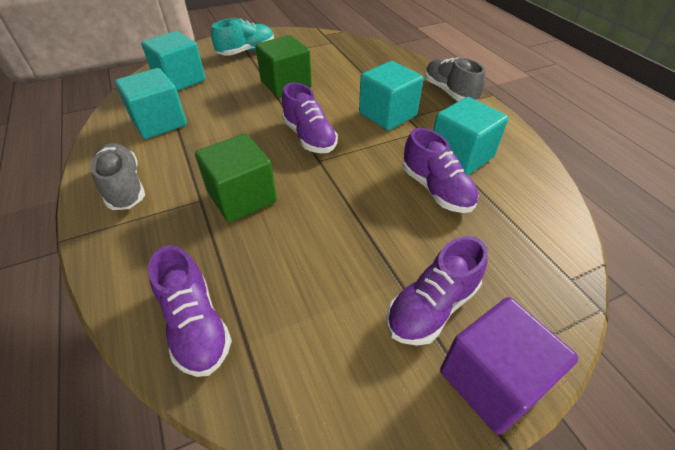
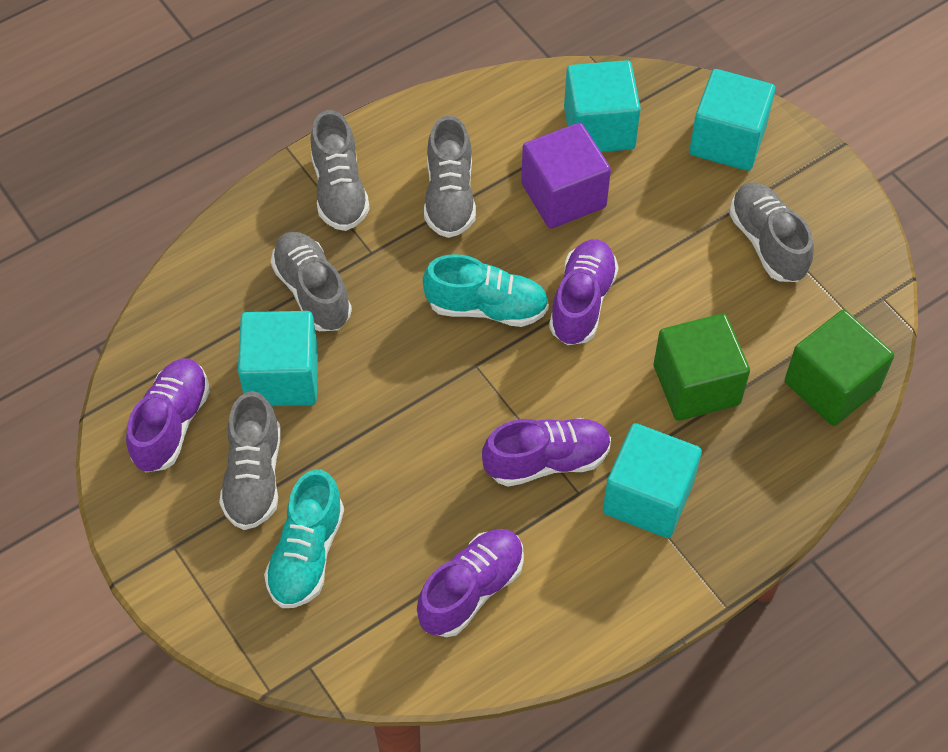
grey shoe: [90,143,145,210] [425,57,486,101] = 2 -> [219,391,281,530] [271,231,352,331] [311,110,370,231] [424,115,476,238] [729,182,814,282] = 5
turquoise shoe: [211,18,274,56] = 1 -> [264,469,344,608] [423,254,549,327] = 2

